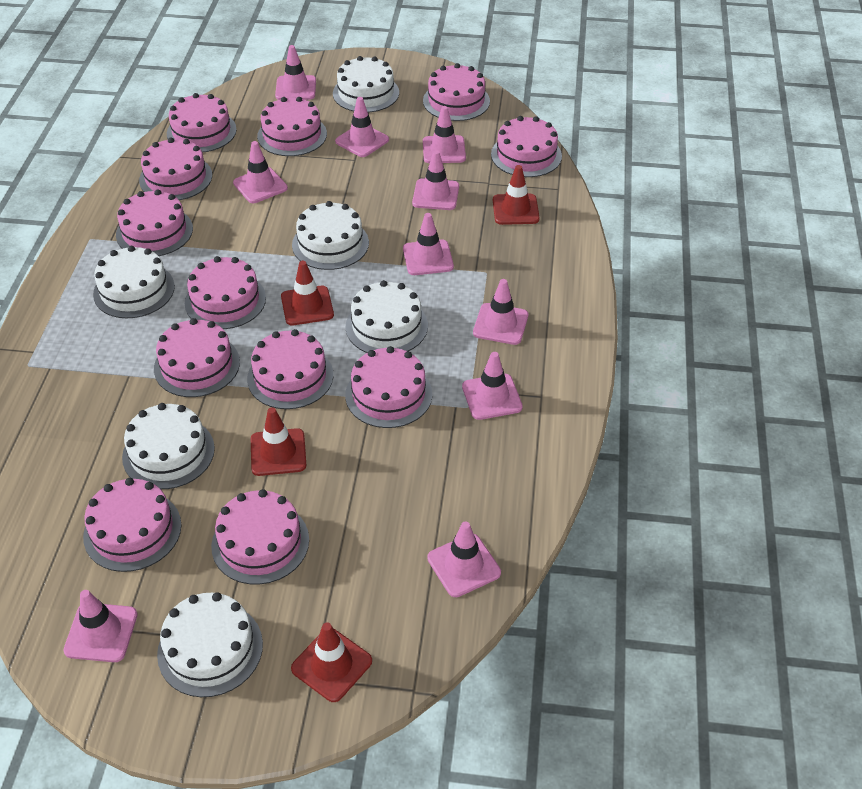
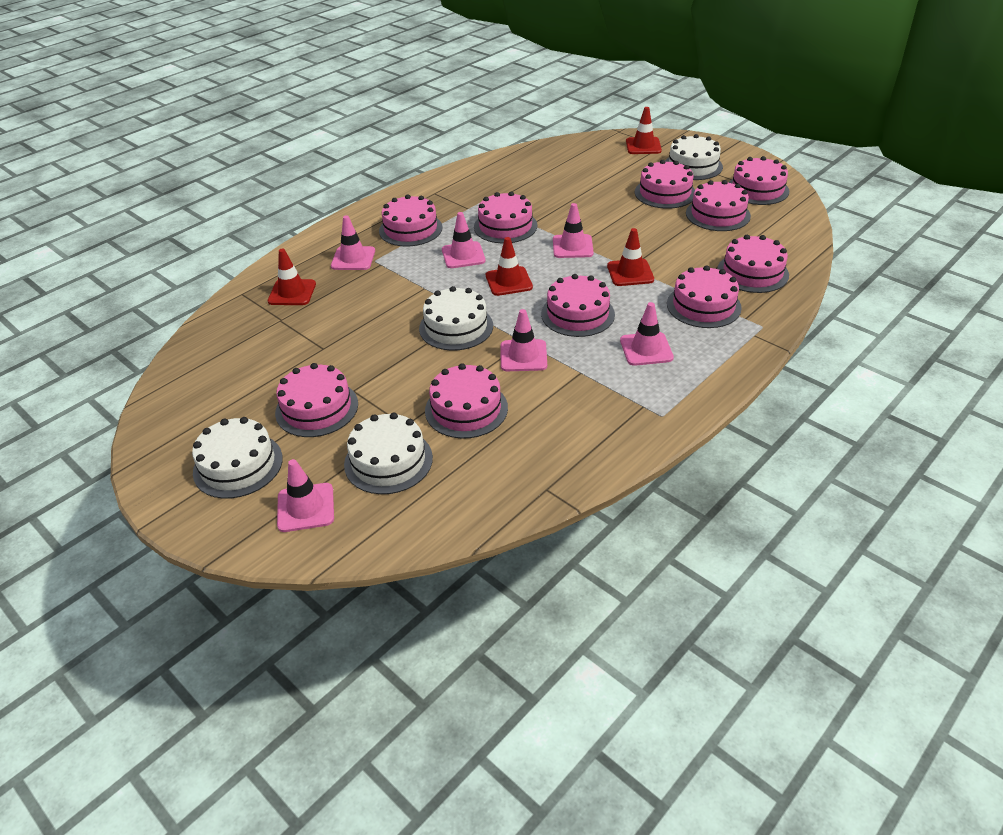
pink cake: [83,478,181,572] [116,189,193,256] [139,138,212,200] [154,318,240,397] [167,93,237,153] [185,256,266,329] [211,489,309,585] [247,329,333,409] [257,97,327,156] [345,346,432,428] [423,63,490,121] [491,116,562,177] = 12 -> [275,363,358,437] [379,194,442,247] [425,363,508,439] [474,192,537,243] [541,274,615,337] [635,160,695,209] [667,265,742,328] [686,180,751,231] [717,235,789,293] [728,156,789,205] = 10
pink traffic cone: [63,590,138,662] [233,141,288,203] [275,45,316,100] [335,97,389,157] [403,213,454,275] [412,150,459,210] [423,106,466,163] [427,521,501,597] [462,352,523,420] [473,279,528,345] = 10 -> [277,459,334,532] [331,215,375,270] [442,212,486,268] [501,309,547,371] [553,203,594,258] [620,302,674,366] = 6
white cake: [93,246,175,318] [122,403,215,489] [157,592,263,697] [292,201,369,270] [333,56,399,112] [346,280,428,353] = 6 -> [192,417,283,499] [344,412,433,494] [419,286,493,351] [665,134,723,180] = 4

